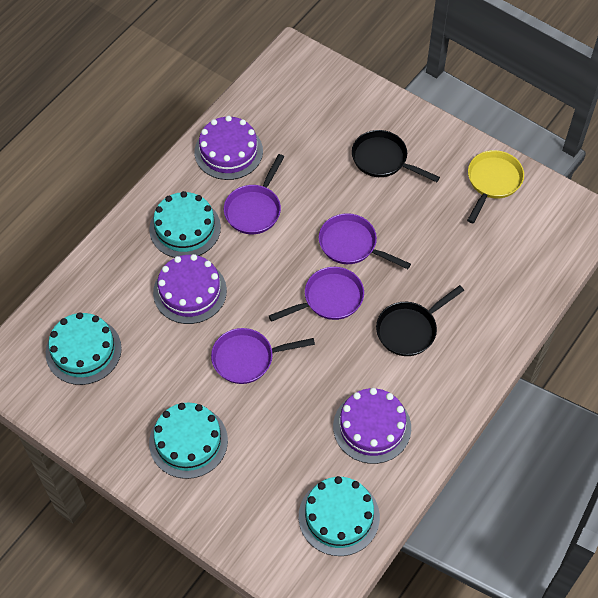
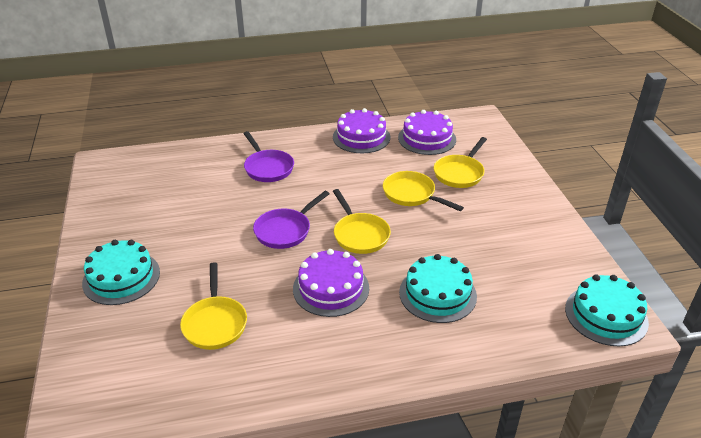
black pan: [352,130,440,182] [376,285,464,356] = 2 -> none = 0
purple pan: [211,328,315,384] [224,154,284,234] [269,267,364,322] [319,213,411,269] = 4 -> [243,131,294,182] [253,191,330,249] = 2
turquoise cake: [46,312,122,385] [149,191,221,258] [149,403,228,479] [299,476,380,556] = 4 -> [82,240,160,305] [399,254,477,323] [565,275,649,346] = 3
yellow pan: [467,150,524,223] = 1 -> [180,262,247,350] [333,189,391,254] [383,171,464,211] [434,137,487,188] = 4

